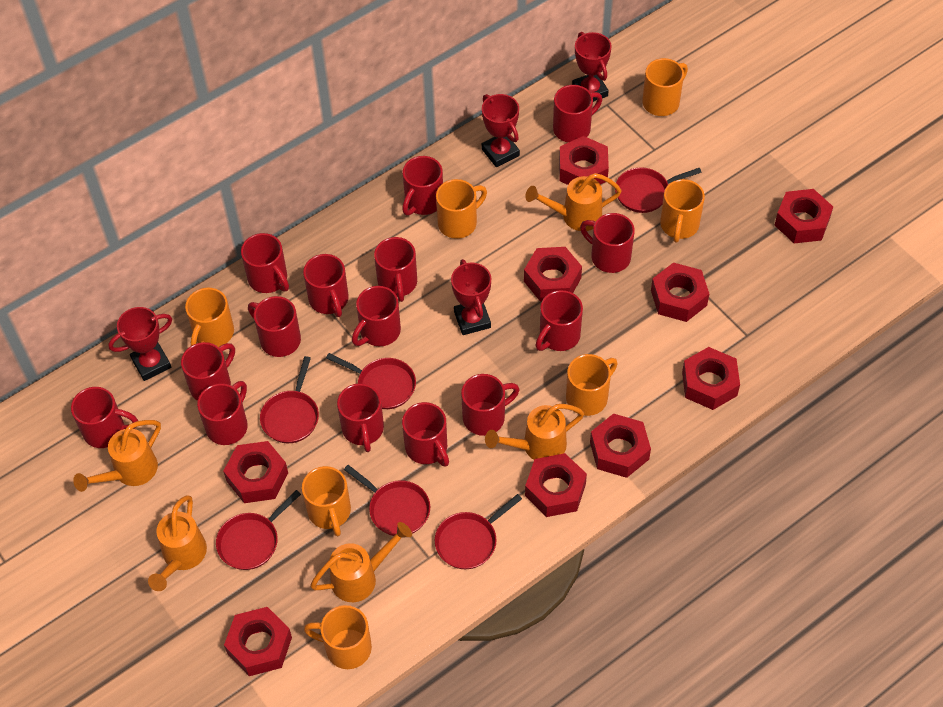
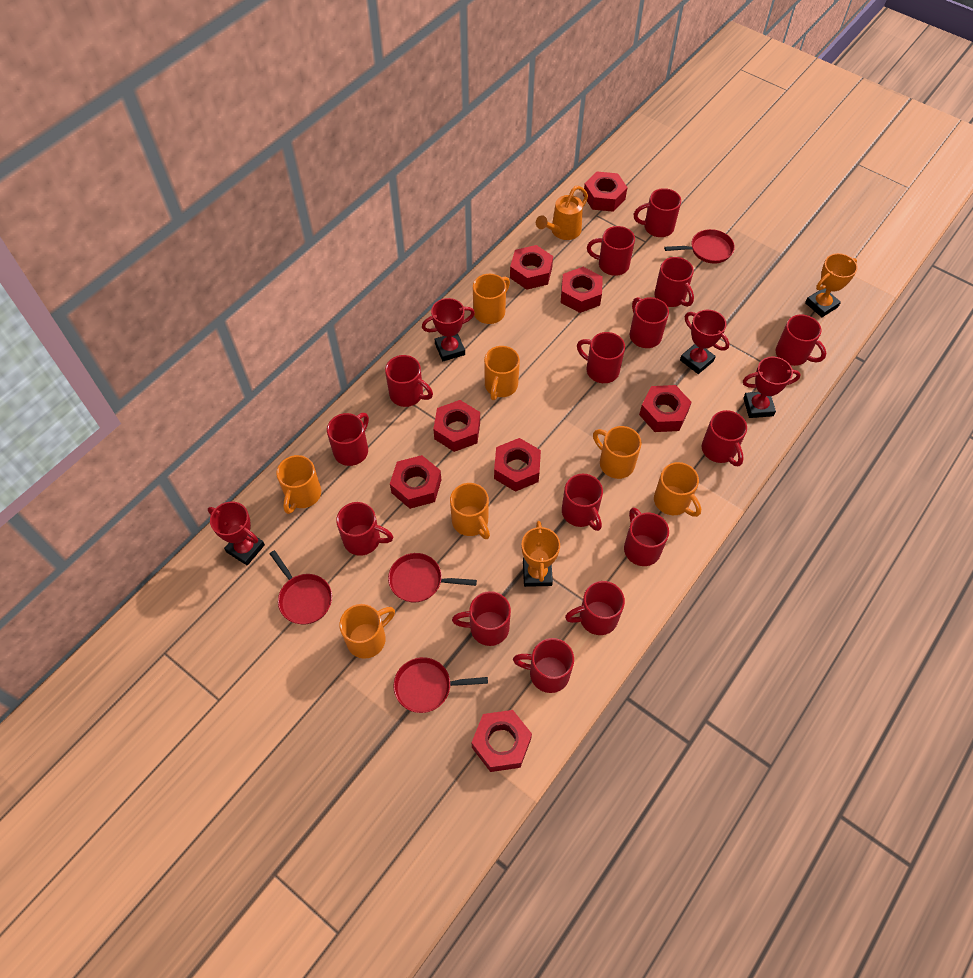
orange trophy: none = 0 -> [522,521,560,587] [805,253,858,317] = 2
orange watering can: [73,420,161,492] [148,495,207,591] [310,522,412,602] [485,404,584,460] [525,173,622,231] = 5 -> [536,186,588,240] = 1
red nut: [223,441,288,503] [224,607,292,676] [524,247,582,302] [525,453,587,517] [559,136,609,185] [590,414,651,478] [651,262,709,322] [682,347,740,410] [775,189,833,243] = 9 -> [390,455,441,509] [433,400,480,452] [471,710,532,772] [494,438,541,492] [510,245,553,290] [561,267,603,313] [583,172,628,212] [639,385,692,432] = 8
red pan: [216,490,301,570] [260,356,319,443] [326,353,416,409] [344,465,430,536] [435,494,522,569] [615,168,702,213] = 6 -> [270,550,332,625] [388,553,477,603] [393,657,488,713] [664,229,735,264] = 4

